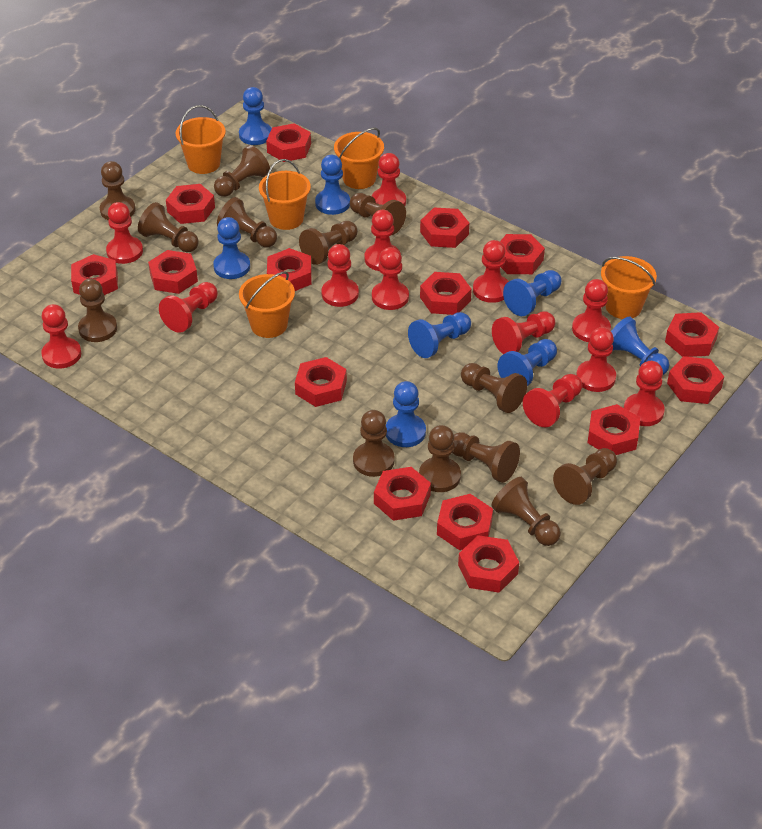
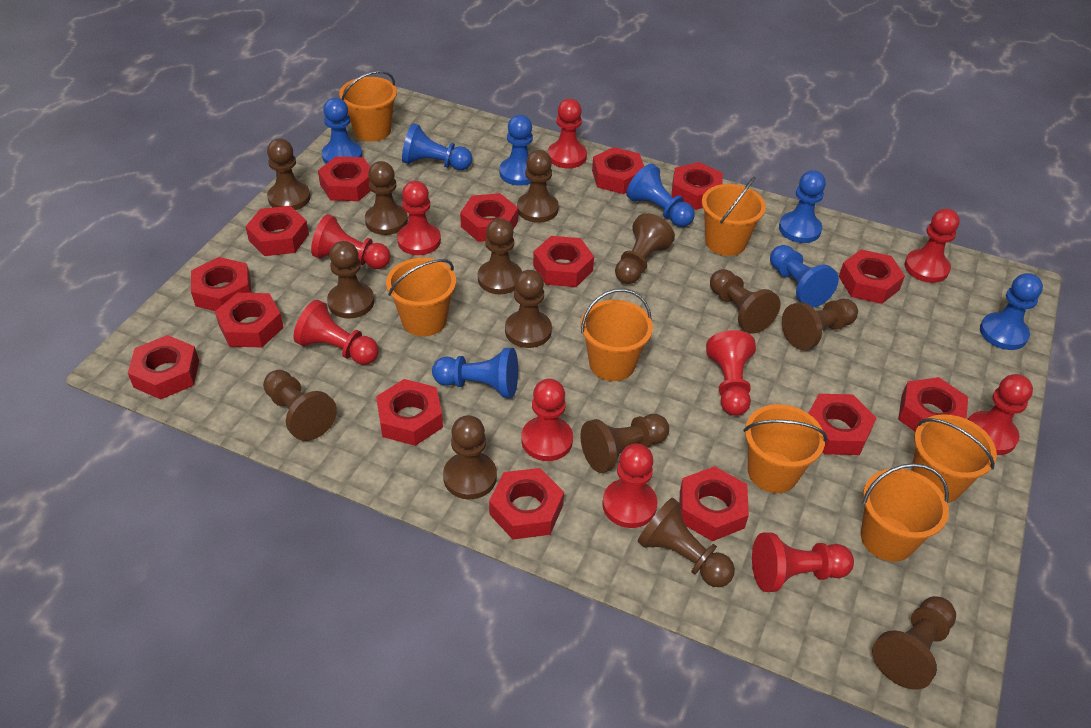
brown pawn: [78,279,117,342] [100,161,136,220] [138,202,199,252] [214,145,270,197] [217,197,277,248] [299,221,358,265] [350,193,406,235] [353,410,395,477] [419,425,461,492] [453,432,520,483] [461,363,527,413] [491,477,561,546] [553,448,617,505] = 13 -> [263,370,337,441] [267,139,311,210] [327,241,374,319] [365,161,408,235] [443,415,497,499] [478,218,522,294] [505,270,552,348] [517,150,559,223] [580,414,669,473] [615,213,675,284] [637,498,735,587] [710,269,781,334] [782,299,858,350] [872,596,956,690] = 14
orange bucket: [176,105,226,174] [239,271,295,338] [259,159,311,230] [334,127,384,189] [601,256,657,319] = 5 -> [339,71,397,142] [386,258,456,336] [581,288,653,381] [702,176,766,256] [743,404,827,493] [861,463,949,562] [911,414,997,503] = 7
red pawn: [41,304,81,369] [106,202,143,264] [159,282,218,333] [321,244,359,307] [365,210,400,271] [372,153,406,206] [372,247,409,310] [473,240,509,303] [492,311,555,354] [523,374,582,427] [572,279,611,342] [576,327,616,392] [624,361,665,426] = 13 -> [294,300,379,365] [311,214,391,269] [397,181,441,255] [521,379,573,461] [548,99,587,168] [602,444,658,528] [706,330,756,416] [752,532,854,592] [905,209,960,283] [968,374,1033,455] = 10

